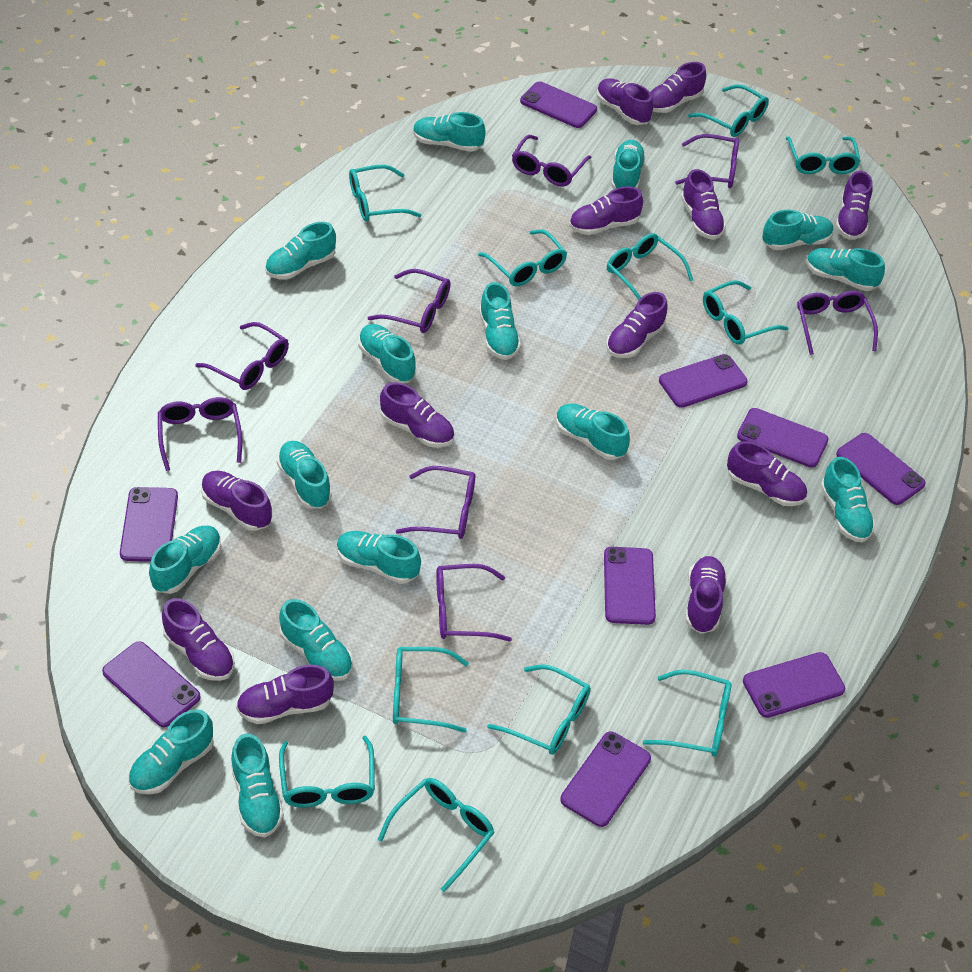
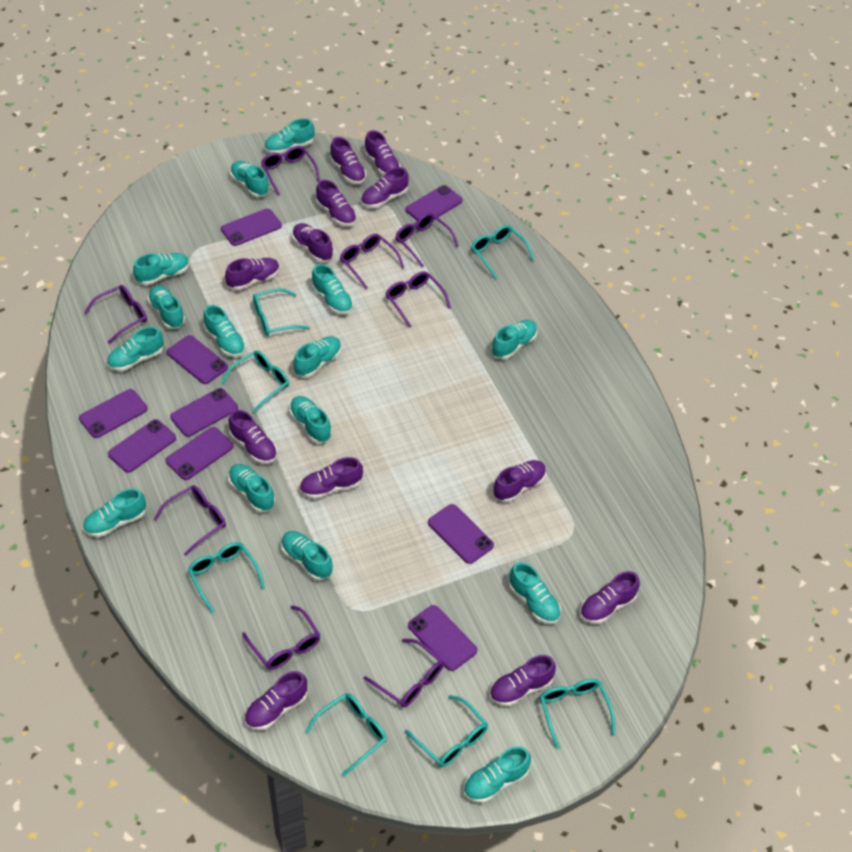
turquoise glasses: [279,735,375,808] [349,165,421,221] [378,778,495,892] [393,647,469,733] [478,230,567,286] [487,664,591,755] [607,233,693,300] [643,670,731,757] [688,84,769,137] [703,280,788,345] [786,137,860,174] = 11 -> [188,542,265,613] [221,350,289,413] [253,288,310,336] [305,693,387,777] [405,695,488,767] [471,225,534,279] [540,679,615,749] = 7

